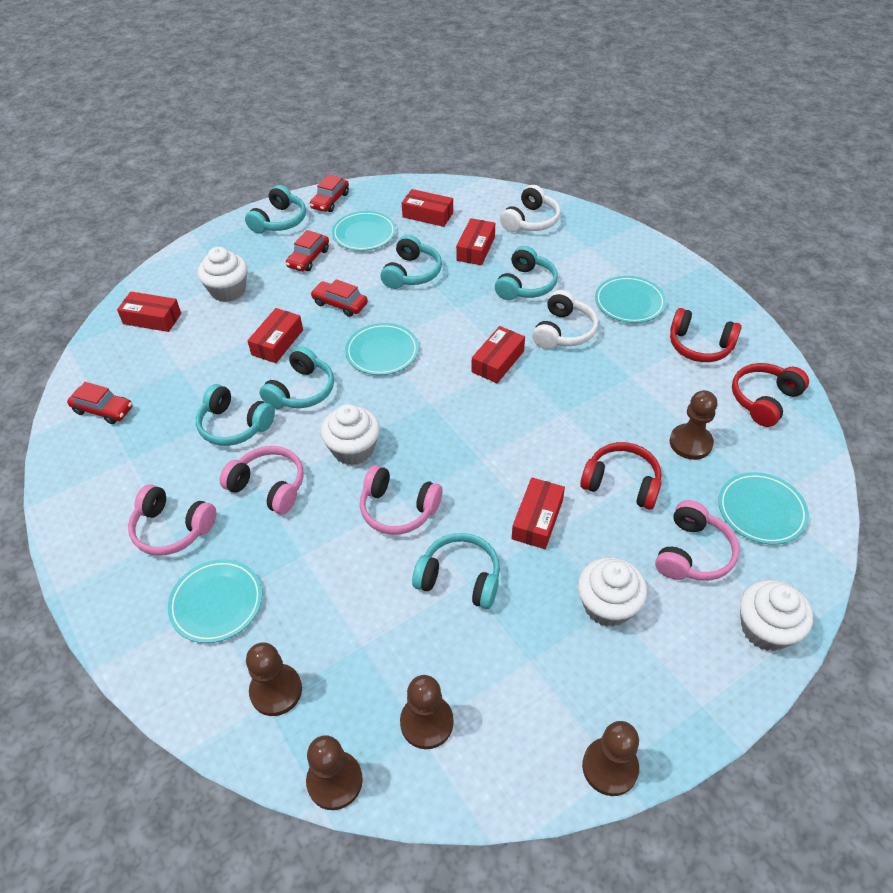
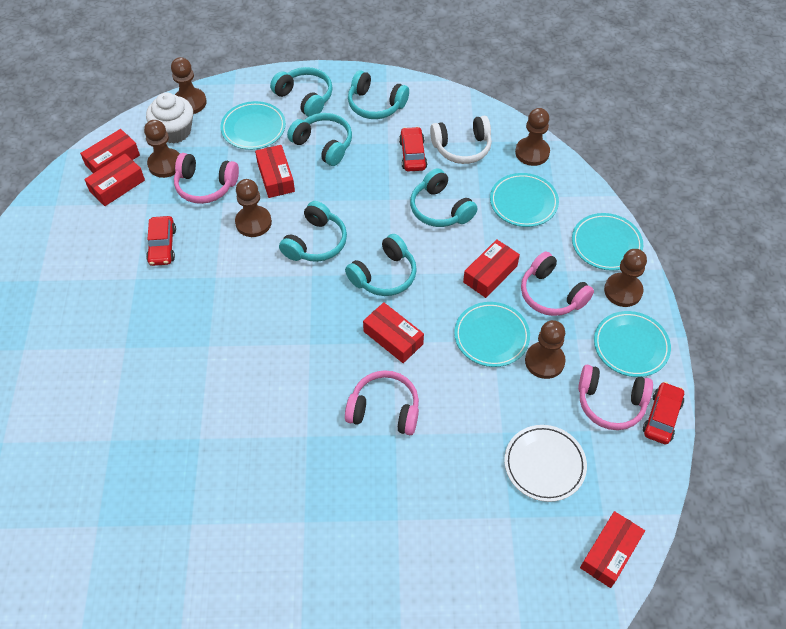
brown pawn: [246,642,302,716] [306,735,363,810] [400,675,454,749] [582,721,639,796] [670,390,717,460] = 5 -> [144,120,180,178] [171,57,207,114] [235,179,272,237] [515,108,550,166] [525,320,566,379] [604,249,647,307] = 6
red car: [67,382,132,424] [286,230,329,271] [310,174,349,212] [310,279,368,317] = 4 -> [146,216,176,266] [399,127,427,171] [643,382,684,444] = 3
red headphones: [580,442,662,510] [670,308,742,362] [732,363,809,427] = 3 -> none = 0
white cupcake: [198,247,247,302] [321,404,380,465] [578,557,647,627] [740,580,813,651] = 4 -> [146,93,193,144] = 1
white headphones: [500,185,561,232] [532,290,598,349] = 2 -> [430,116,492,164] = 1
white plate: none = 0 -> [504,425,587,502] = 1

